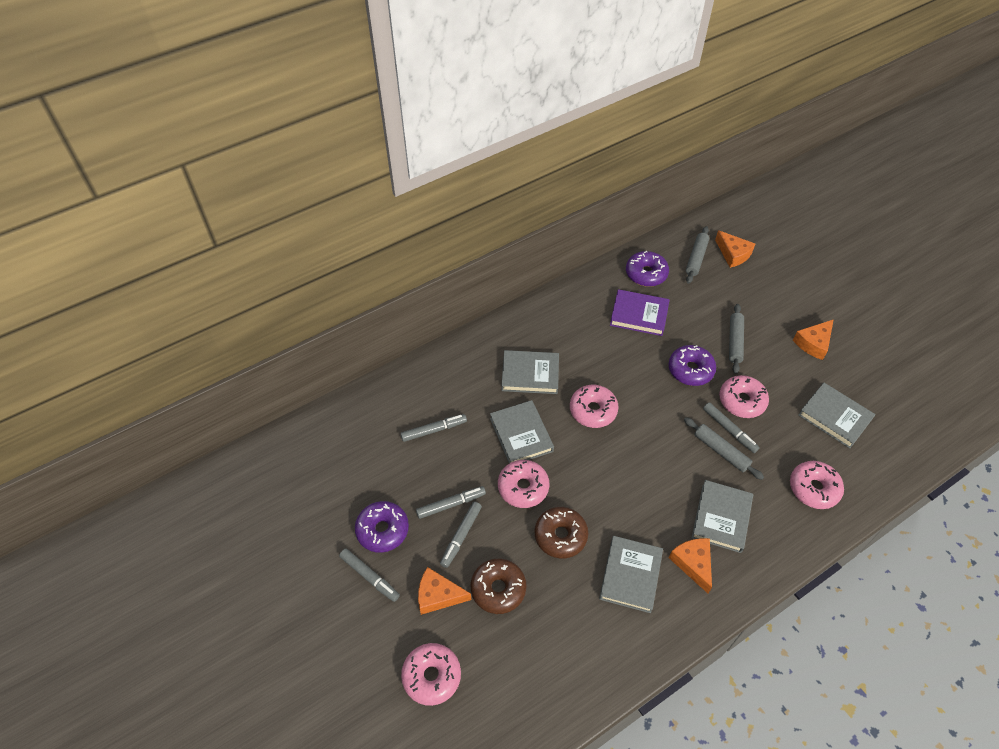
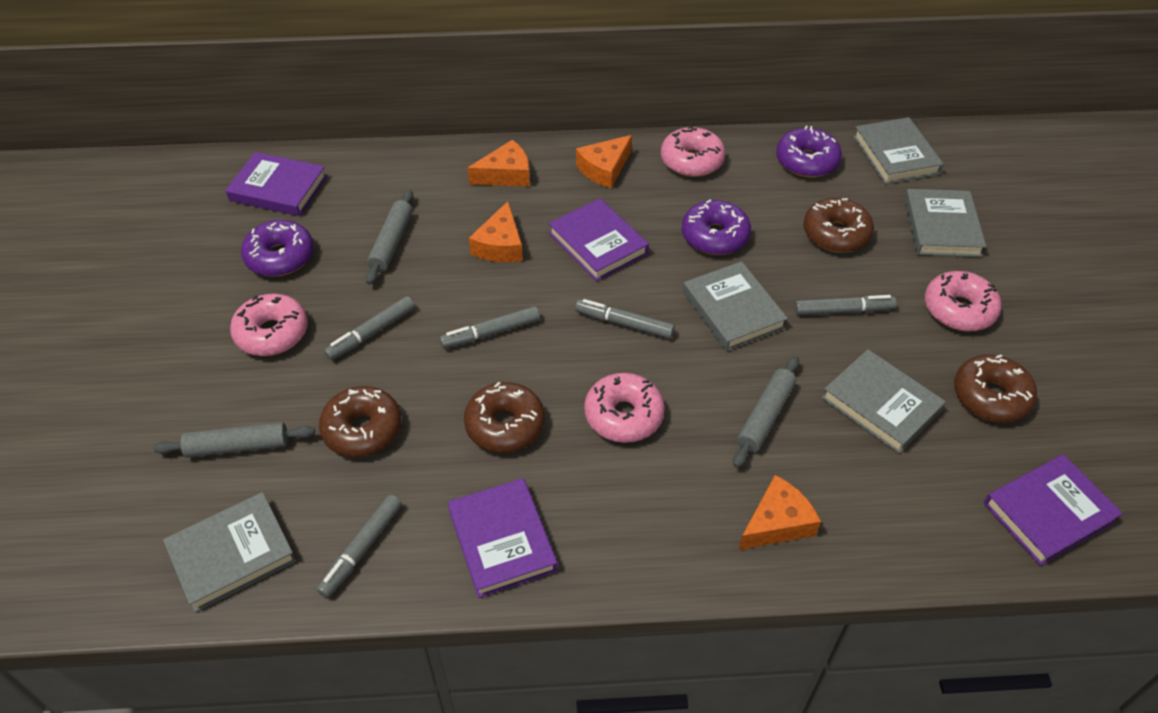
brown donut: [471,559,526,614] [535,507,588,559] = 2 -> [319,386,401,457] [464,382,545,453] [803,198,874,253] [954,355,1037,422] = 4
pink donut: [401,643,461,706] [498,460,549,508] [570,385,619,428] [719,375,769,418] [790,461,844,509] = 5 -> [230,294,308,356] [584,373,665,443] [661,126,726,177] [925,271,1002,331] = 4
purple book: [610,289,670,336] = 1 -> [225,152,327,216] [448,478,558,598] [548,198,649,281] [984,454,1123,566] = 4

